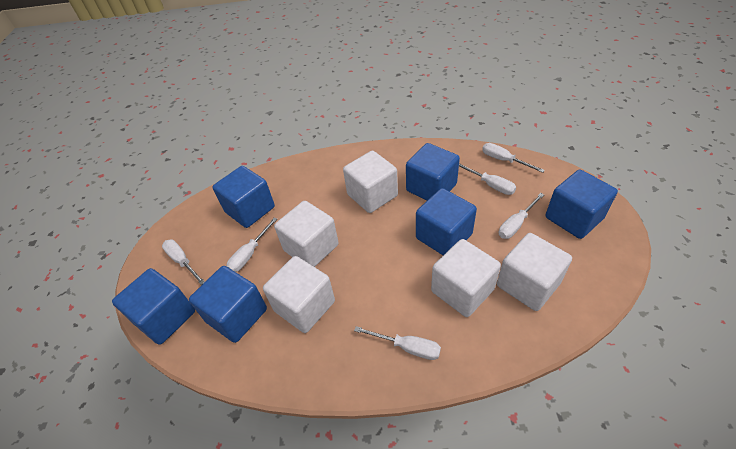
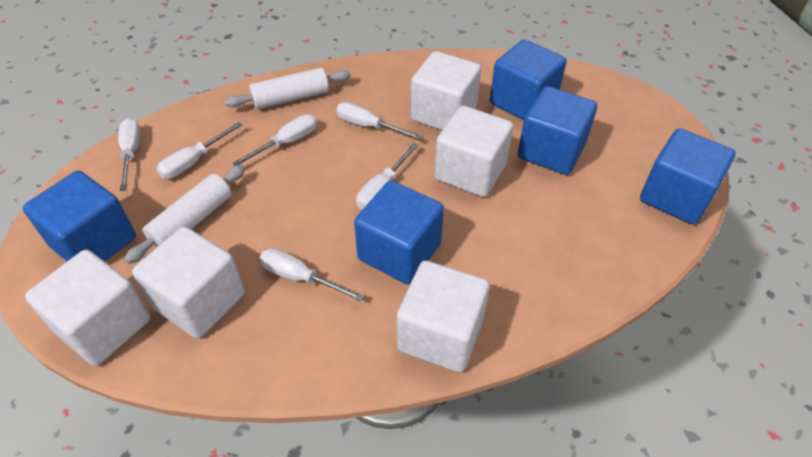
blue cube: [112,268,195,345] [189,266,267,343] [212,166,275,228] [406,143,460,200] [416,188,477,255] [545,170,618,239] = 6 -> [23,171,136,261] [354,181,444,284] [490,39,567,120] [518,86,597,175] [640,128,736,224] = 5
white rolling pin: none = 0 -> [124,165,245,264] [225,68,351,109] = 2

